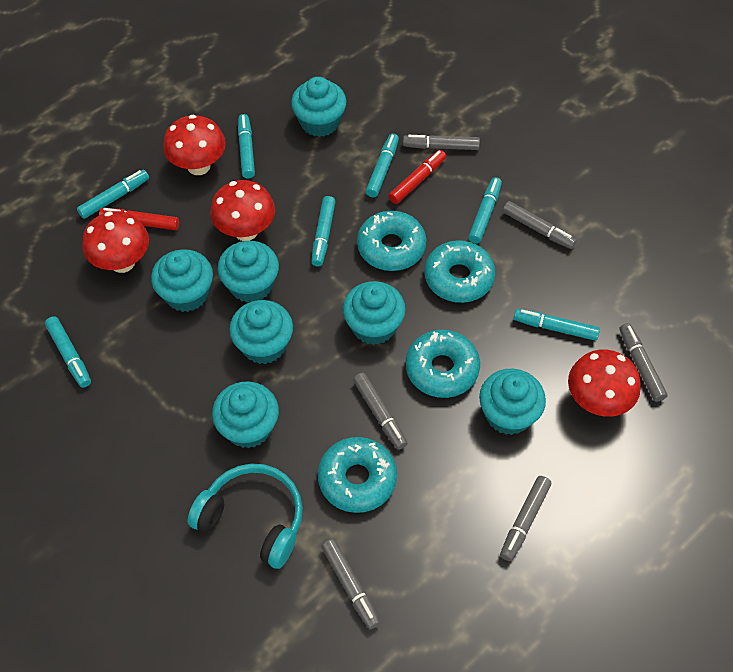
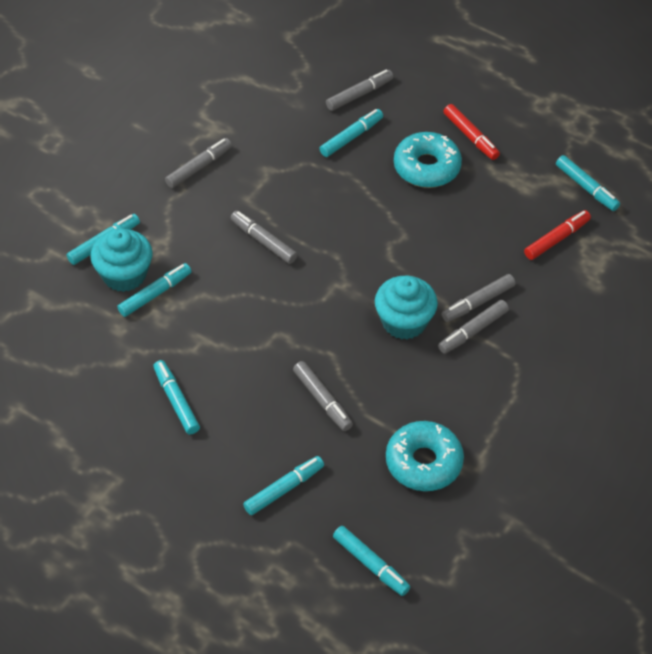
red mushroom: [82,211,149,273] [163,115,226,175] [210,180,275,241] [568,349,641,417] = 4 -> none = 0
turquoise cupcake: [151,249,213,312] [212,382,279,448] [217,241,279,303] [229,300,293,364] [291,77,346,137] [343,281,406,345] [479,369,546,435] = 7 -> [90,228,153,292] [375,276,438,340] = 2
turquoise donut: [318,437,397,513] [357,211,427,271] [406,330,480,398] [424,240,495,303] = 4 -> [386,421,464,491] [394,132,462,188] = 2
turquoise headphones: [187,464,303,569] = 1 -> none = 0

